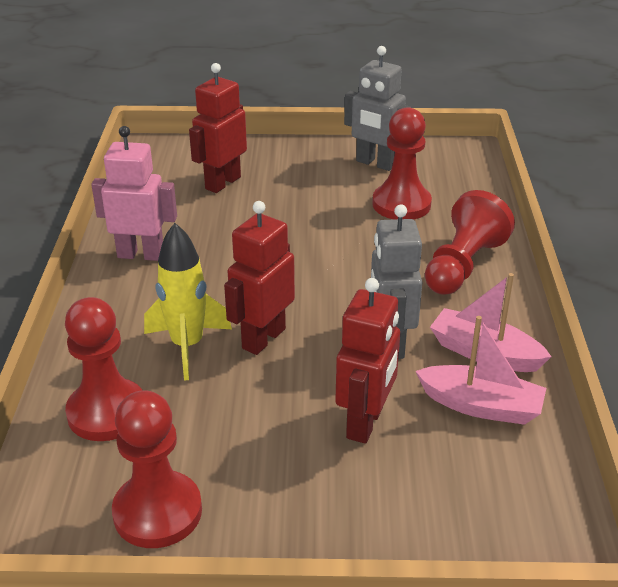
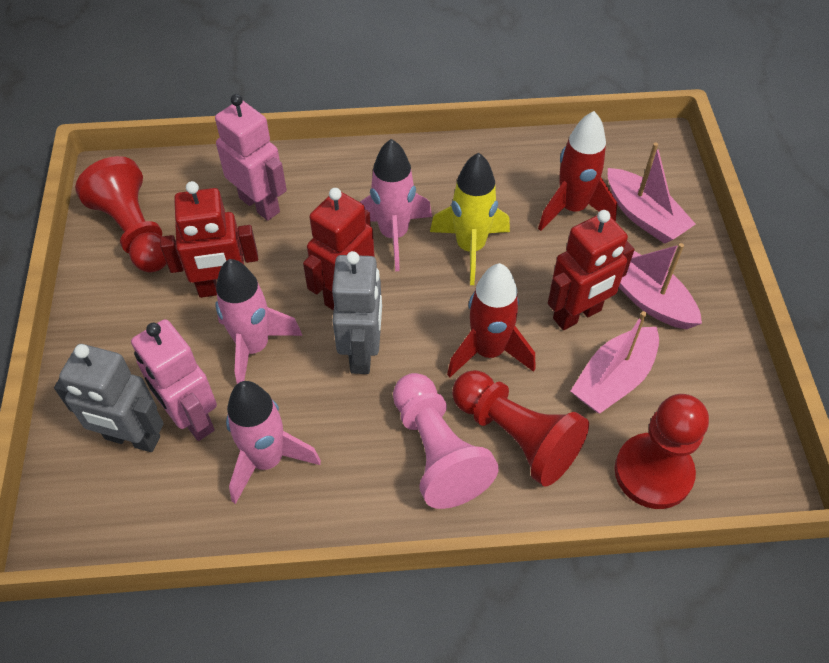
pink boat: [416,316,546,425] [430,273,552,372] = 2 -> [571,311,659,413] [608,142,696,244] [619,243,702,329] = 3
pink pawn: none = 0 -> [393,373,499,509] = 1
pink robot: [91,126,177,261] = 1 -> [131,319,217,441] [215,94,287,221] = 2
pink rocket: none = 0 -> [215,259,302,384] [226,381,321,504] [360,139,432,271] = 3
red pawn: [65,297,142,441] [112,390,202,548] [372,107,432,219] [425,190,515,295] = 4 -> [75,156,167,273] [452,370,589,486] [615,394,709,509] = 3
red rocket: none = 0 -> [447,263,535,377] [538,111,617,231] = 2

